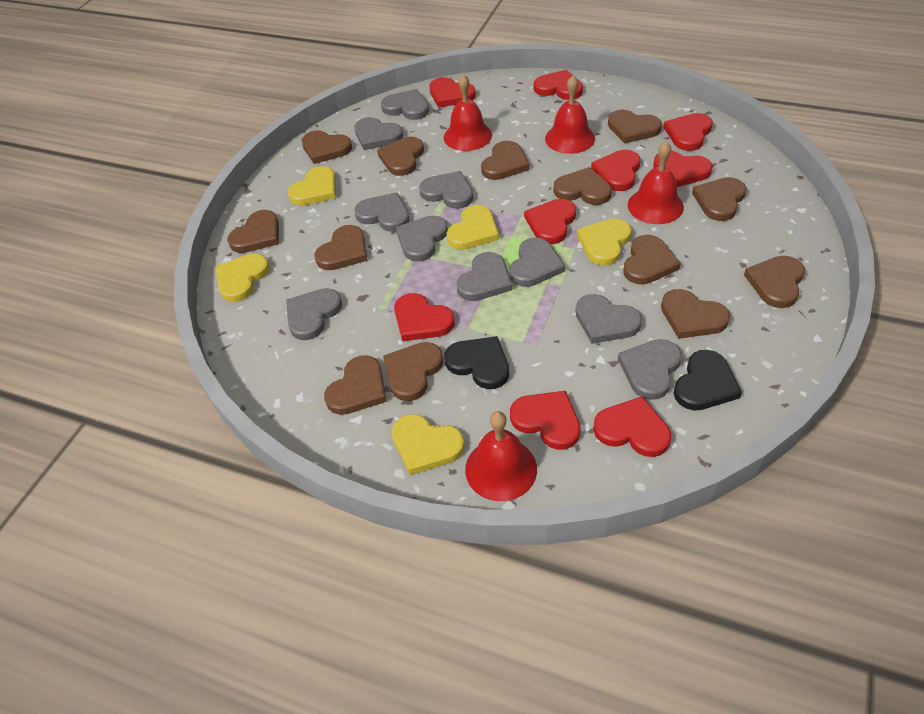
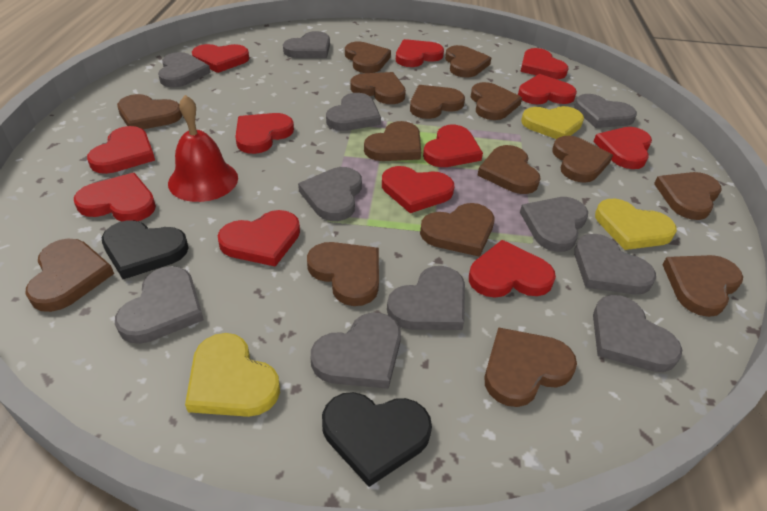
brown heart: [227,210,279,253] [302,130,352,164] [314,225,368,270] [324,355,387,415] [377,137,424,176] [383,342,443,401] [481,141,529,180] [554,167,612,205] [608,110,662,143] [623,235,681,284] [661,289,730,339] [692,177,747,221] [744,256,805,308] = 13 -> [26,238,114,312] [117,94,182,129] [307,242,379,306] [345,42,391,73] [351,72,406,104] [364,121,421,161] [410,85,465,119] [420,203,494,257] [445,45,491,78] [471,82,522,120] [478,145,541,194] [484,327,577,407] [552,136,613,183] [654,172,721,220] [662,255,743,317] = 15
grey heart: [286,288,342,340] [355,117,403,150] [355,192,409,232] [381,89,429,120] [396,215,448,262] [419,171,473,209] [456,252,512,301] [509,237,565,287] [575,294,642,344] [618,339,682,400] = 10 -> [115,266,204,344] [158,52,211,87] [283,31,330,58] [298,167,362,221] [311,313,401,389] [326,93,381,131] [387,266,465,330] [520,197,588,252] [574,94,637,128] [574,234,656,294] [593,295,682,372] = 11
red bell: [444,74,492,151] [465,411,537,501] [545,76,595,154] [628,141,684,224] = 4 -> [168,95,238,202] = 1
red heart: [394,293,455,341] [429,77,476,108] [510,391,581,450] [524,199,576,244] [534,70,583,100] [591,150,641,191] [593,396,671,457] [653,151,712,187] [664,113,713,151] = 9 -> [74,173,156,221] [87,126,155,174] [192,44,249,73] [218,210,300,267] [235,113,294,154] [382,166,454,213] [396,39,444,67] [423,125,483,167] [469,240,556,298] [518,74,577,104] [520,48,568,79] [593,127,652,169] = 12
yellow heart: [215,253,270,302] [288,166,336,206] [392,414,464,475] [446,205,499,250] [577,218,631,266] = 5 -> [185,333,280,417] [521,106,584,139] [595,199,677,250] = 3

